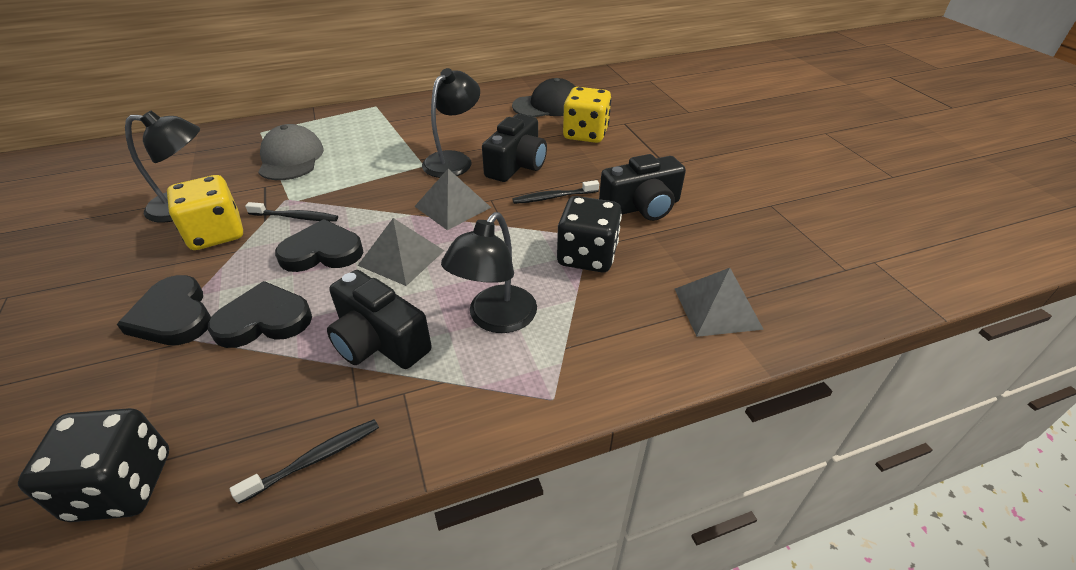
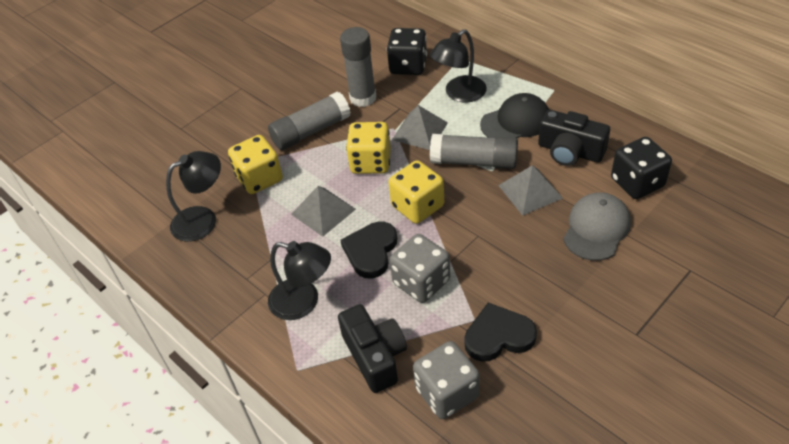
black camera: [327,270,432,369] [482,114,547,182] [599,154,686,221] = 3 -> [338,304,407,393] [538,110,610,166] = 2
black heart: [117,275,211,345] [208,281,312,348] [275,219,363,272] = 3 -> [340,222,397,278] [464,303,537,362] = 2
black toothbrush: [230,419,379,504] [245,202,338,222] [512,180,599,204] = 3 -> none = 0
grey dice: none = 0 -> [390,234,450,303] [413,341,480,419] = 2
grey glue stick: none = 0 -> [268,91,351,150] [340,27,376,107] [430,134,518,169] = 3
yellow dice: [167,175,243,250] [563,87,611,143] = 2 -> [228,135,283,194] [346,122,391,174] [389,160,444,224] = 3

